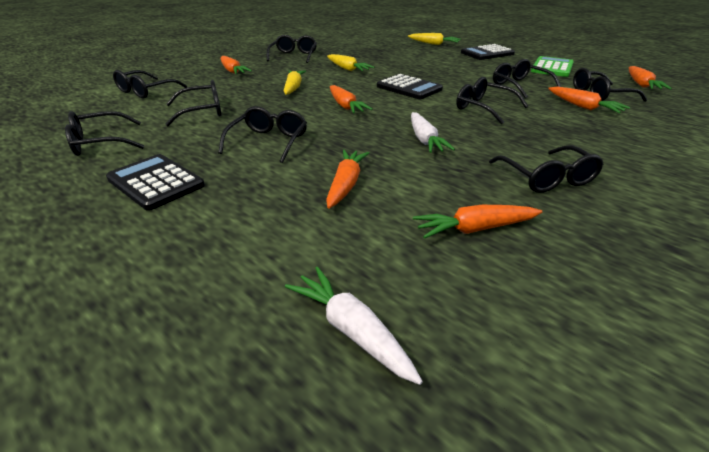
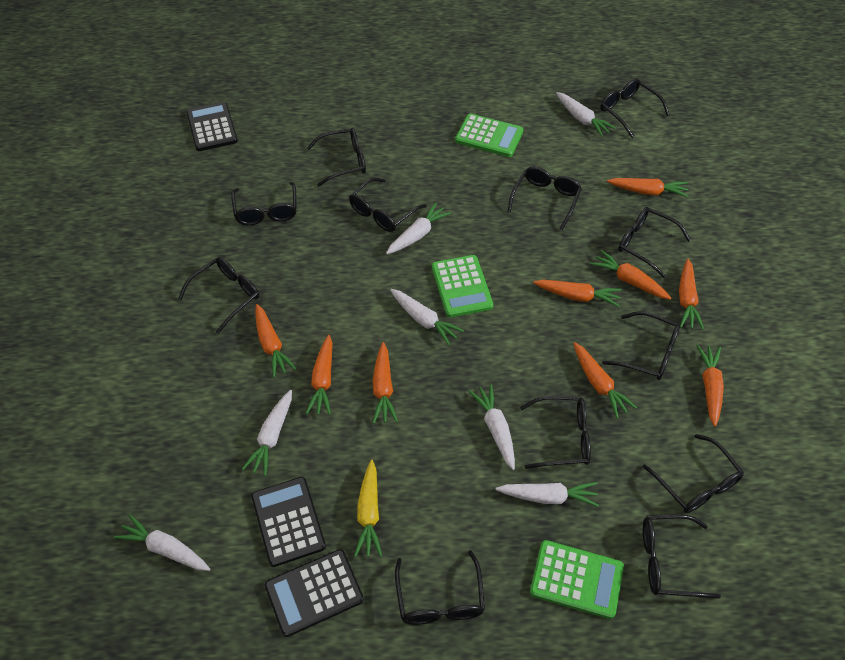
black glasses: [65,111,144,156] [113,70,187,99] [165,80,221,126] [218,106,307,163] [267,35,317,63] [456,77,528,125] [489,145,603,193] [493,59,561,98] [573,68,647,102] = 9 -> [178,257,259,334] [231,182,297,225] [307,128,366,187] [349,178,427,232] [395,550,485,625] [507,167,582,231] [520,396,591,469] [600,79,670,138] [602,311,680,380] [618,207,691,278] [643,434,744,513] [643,514,721,599] = 12
green calculator: [531,56,574,77] = 1 -> [432,255,493,318] [455,114,523,157] [530,540,624,619] = 3
orange carrot: [221,56,252,74] [326,150,369,209] [330,85,373,114] [413,205,542,239] [548,87,630,113] [629,66,672,90] = 6 -> [255,304,297,378] [306,335,332,415] [372,342,398,424] [533,280,622,307] [573,342,637,419] [590,250,672,300] [607,178,688,198] [679,259,704,330] [697,345,724,427] = 9
white carrot: [285,267,423,385] [411,112,455,153] = 2 -> [114,514,210,571] [242,390,292,476] [386,202,451,254] [390,289,464,345] [469,384,515,470] [495,482,599,507] [556,92,616,137] = 7
yellow carrot: [284,70,306,95] [327,54,375,71] [408,33,461,45] = 3 -> [354,460,382,557] = 1

